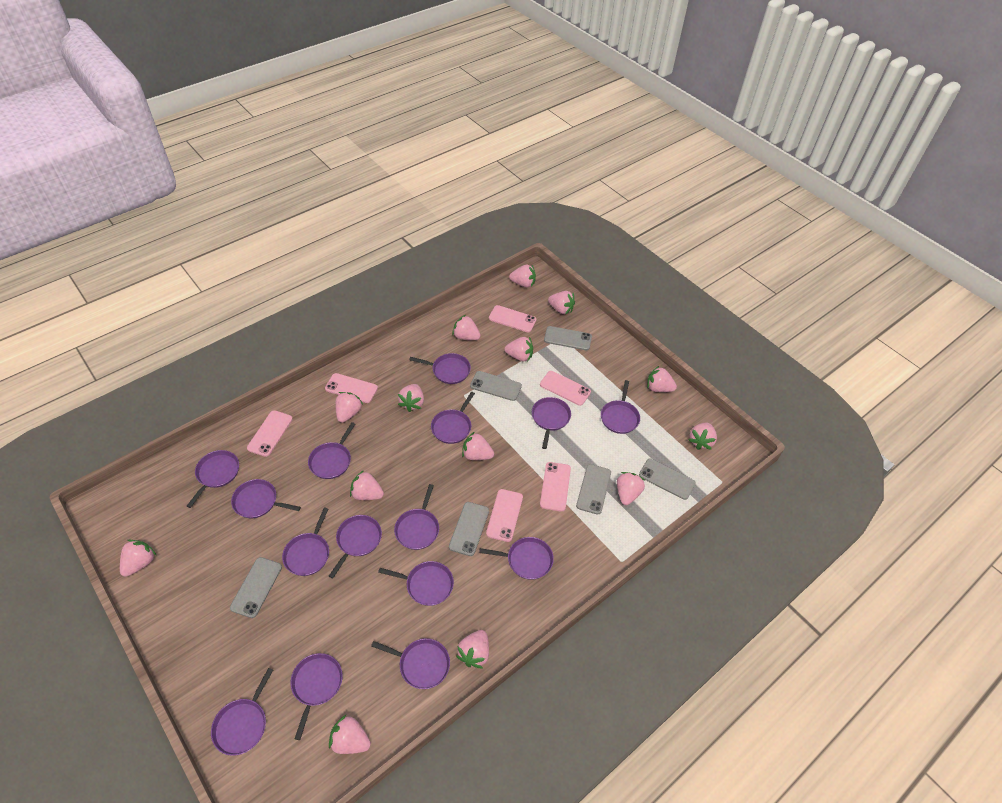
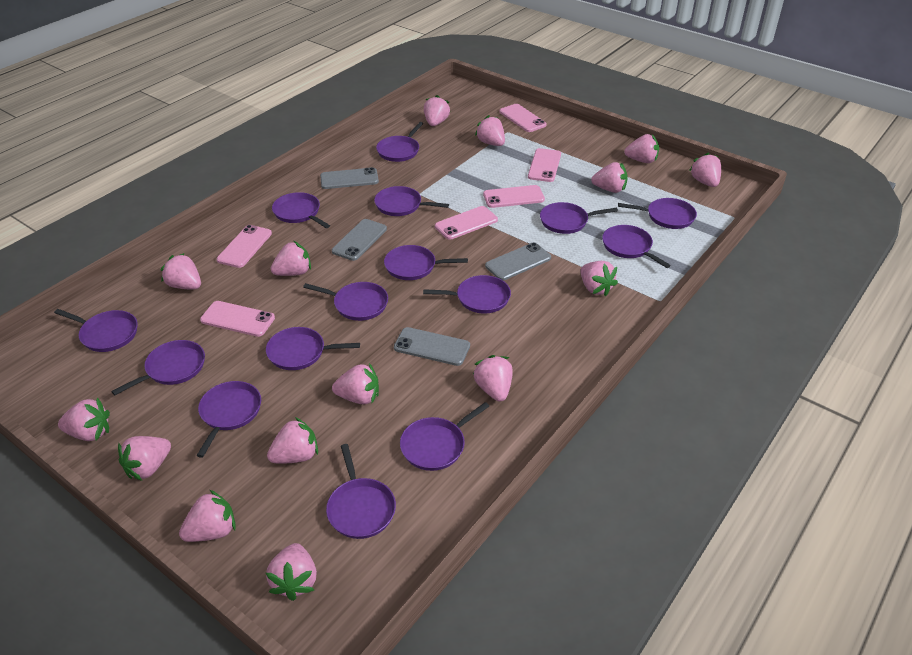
grey phone: [230,557,282,618] [449,502,489,556] [470,371,522,401] [544,326,592,350] [576,464,611,514] [639,459,696,500] = 6 -> [320,167,379,189] [332,219,387,261] [394,327,470,366] [485,242,551,280] = 4
pink strawberry: [120,540,157,577] [329,714,371,754] [335,392,363,423] [350,470,384,500] [398,384,424,412] [452,315,481,340] [456,630,489,668] [462,432,494,460] [504,337,533,361] [509,265,536,287] [548,291,575,315] [617,472,645,505] [647,366,677,392] [688,423,717,450] = 14 -> [58,397,110,441] [118,436,171,481] [161,253,201,289] [179,490,236,542] [266,543,317,601] [267,417,318,464] [270,241,311,276] [332,363,379,404] [424,95,450,126] [473,355,513,402] [475,115,505,146] [580,261,618,296] [591,162,628,193] [624,134,659,163] [689,152,721,187] = 15

